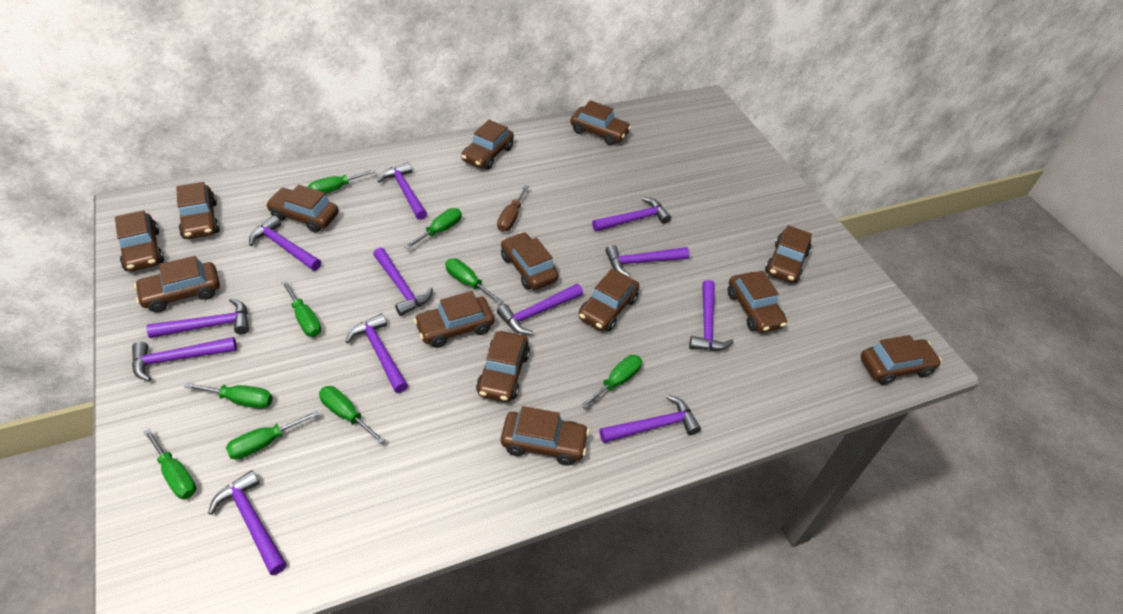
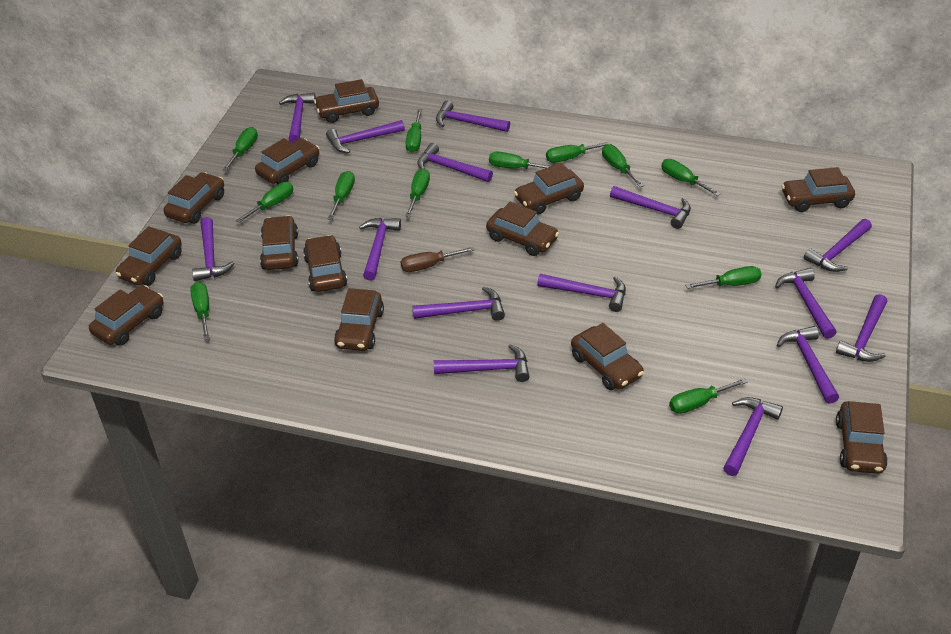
brown car: [115,210,164,272] [134,256,220,312] [176,182,220,239] [266,185,339,233] [414,291,494,348] [461,120,514,170] [476,331,530,402] [501,232,558,290] [501,406,589,466] [570,100,631,145] [579,268,639,331] [728,271,787,333] [765,225,812,283] [861,335,942,385] = 14 -> [89,285,163,346] [115,226,182,286] [163,172,224,224] [255,138,319,184] [260,215,298,270] [303,235,347,292] [314,79,379,123] [334,288,384,351] [486,202,559,256] [514,163,584,215] [571,323,644,390] [781,167,855,212] [836,401,888,474] = 13
green screwdriver: [143,428,196,499] [184,382,273,409] [226,410,319,460] [281,280,321,337] [308,169,376,194] [319,386,385,444] [404,208,462,249] [445,258,503,304] [581,355,642,409] = 9 -> [190,282,210,340] [223,127,258,171] [236,182,293,223] [328,171,355,220] [405,109,422,153] [405,169,430,217] [489,152,550,169] [546,141,612,163] [602,144,644,187] [661,159,721,196] [669,378,747,414] [685,266,761,289] = 12
purple hammer: [132,337,237,381] [146,298,249,338] [208,470,287,575] [249,216,321,271] [345,313,408,393] [373,248,433,316] [378,162,427,220] [497,284,583,335] [592,197,671,232] [600,395,701,443] [605,245,690,277] [689,280,734,351] = 12 -> [192,217,235,281] [279,93,316,143] [326,120,405,153] [359,218,401,281] [412,287,505,321] [417,143,493,182] [434,344,530,382] [436,101,510,132] [537,274,626,312] [610,186,691,229] [723,397,783,476] [775,268,837,339] [777,326,839,404] [804,219,872,272] [836,294,887,362] = 15

